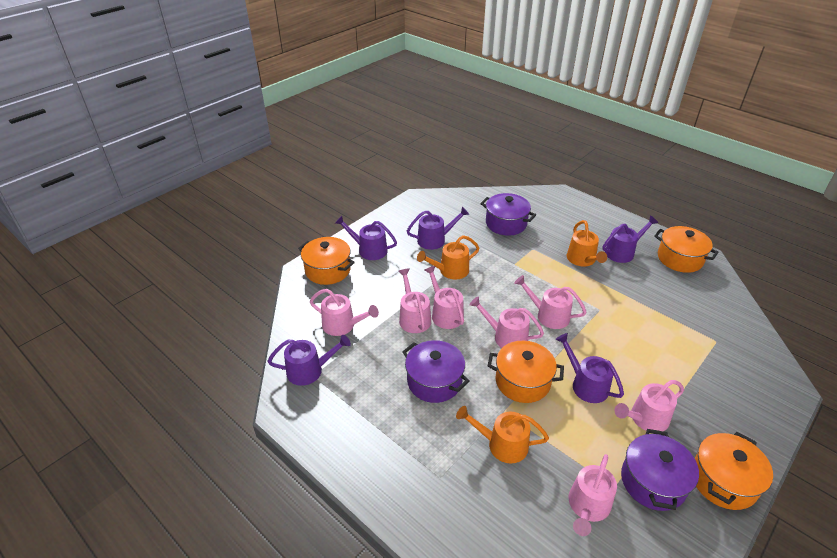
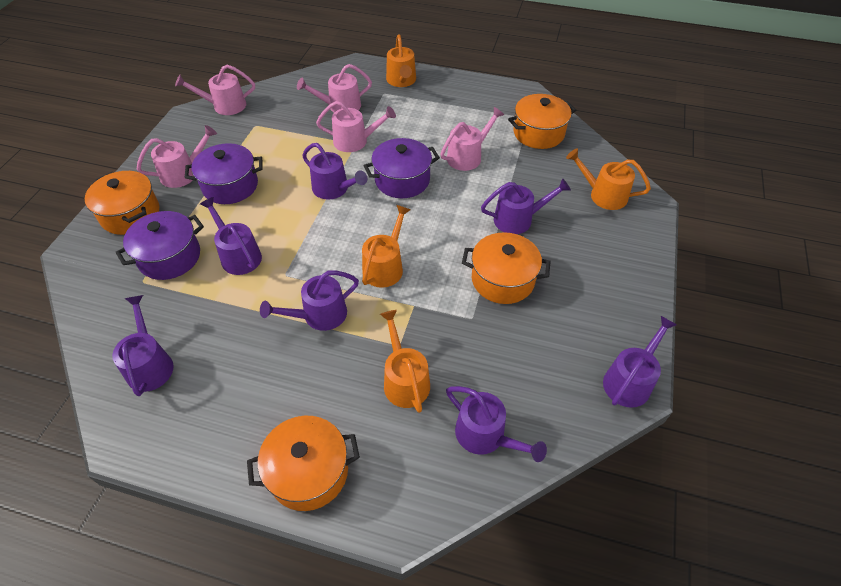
orange watering can: [417,235,479,280] [456,406,549,464] [567,220,607,267] = 3 -> [362,205,411,288] [380,310,430,413] [386,34,416,87] [566,149,651,210] = 4
pink watering can: [310,289,379,336] [398,269,431,333] [425,266,464,329] [469,296,544,348] [514,275,587,329] [569,454,617,536] [614,380,684,431] = 7 -> [137,125,217,188] [175,65,255,115] [297,64,372,113] [316,101,396,152] [440,107,504,171] = 5
purple watering can: [268,335,351,386] [335,216,397,260] [407,207,469,250] [556,333,624,403] [602,216,658,263] = 5 -> [112,295,174,396] [200,197,262,275] [260,270,359,331] [302,143,367,200] [446,386,547,462] [481,178,571,234] [603,316,677,408] = 7

